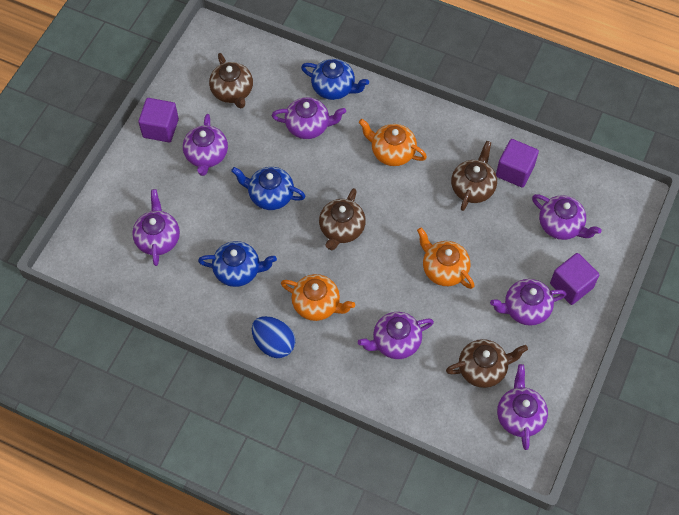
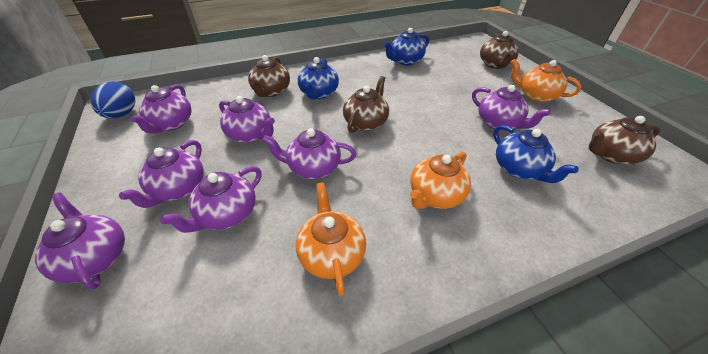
purple cube: [138,98,179,142] [496,139,539,188] [550,253,599,305] = 3 -> none = 0

